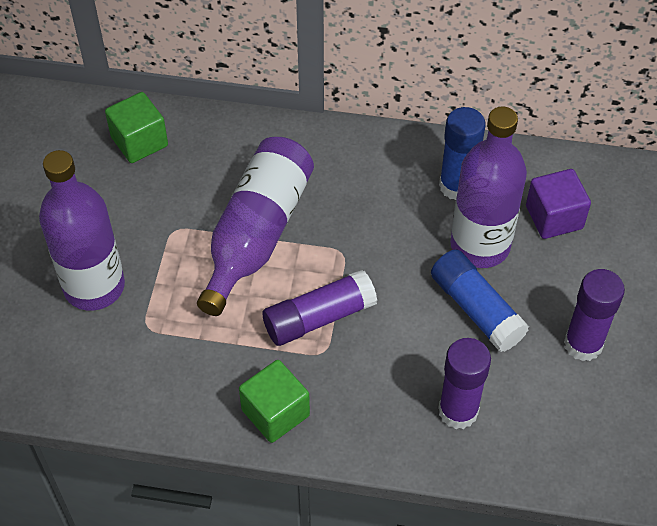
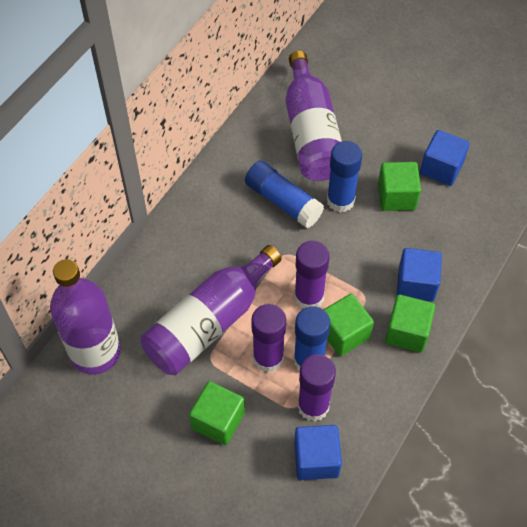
blue cube: none = 0 -> [294,425,342,480] [397,248,442,302] [420,130,470,186] = 3
blue glue stick: [431,249,529,352] [439,107,486,200] = 2 -> [245,161,324,228] [294,306,330,370] [327,141,362,213] = 3
green cube: [105,92,168,163] [239,360,310,443] = 2 -> [189,381,245,445] [323,294,374,356] [378,162,421,211] [385,295,435,353] = 4
purple cube: [526,169,591,239] = 1 -> none = 0

